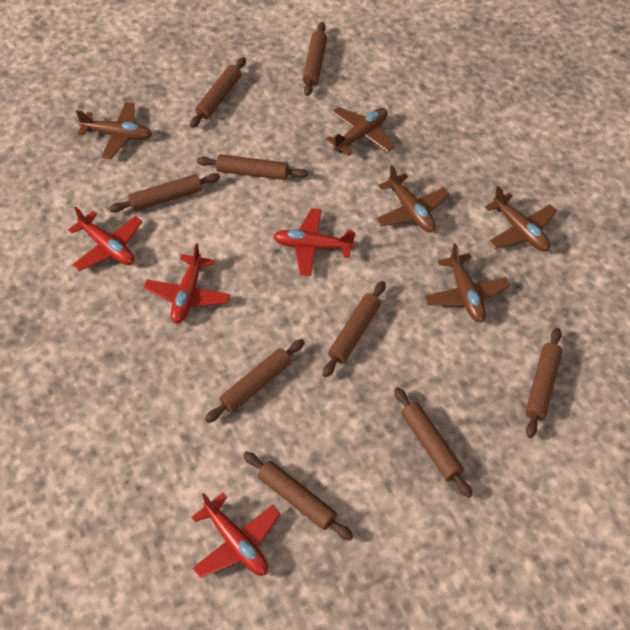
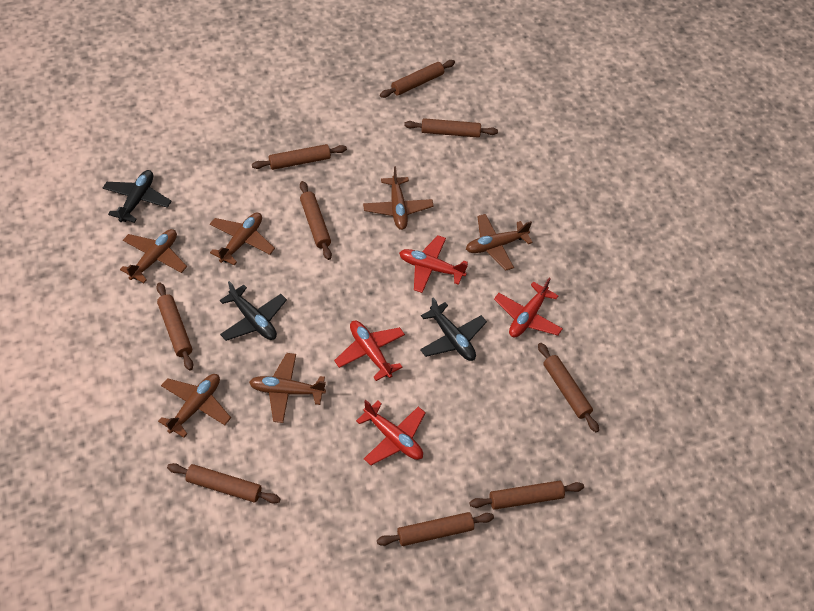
black plane: none = 0 -> [103,170,171,223] [220,281,287,341] [420,297,487,361] = 3
brown plane: [76,102,152,159] [326,107,395,156] [375,165,449,232] [424,243,510,322] [484,186,557,251] = 5 -> [120,229,187,283] [158,374,231,438] [210,212,275,265] [249,353,326,423] [363,166,434,230] [466,214,533,270] = 6

